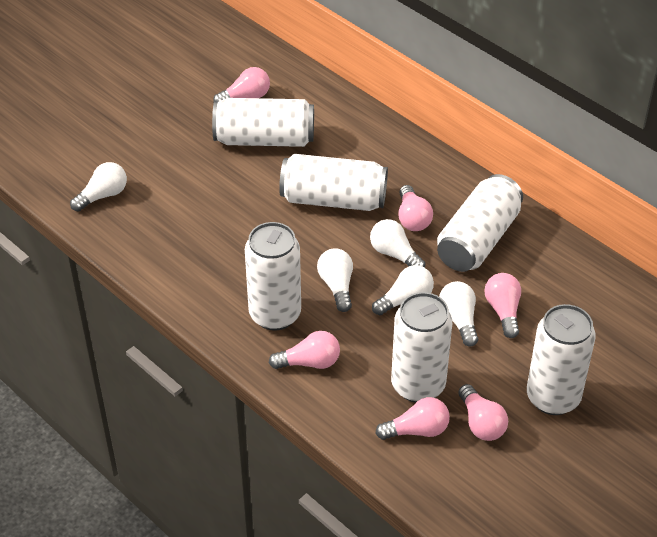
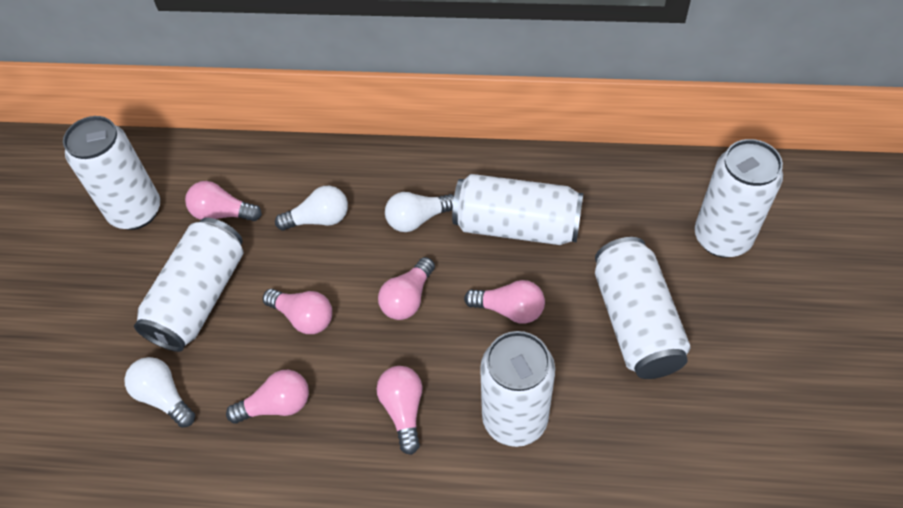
white light bulb: [70,162,127,212] [317,248,353,312] [370,219,425,268] [372,265,434,315] [439,281,478,347] = 5 -> [124,357,195,428] [275,186,348,230] [385,192,454,232] = 3

